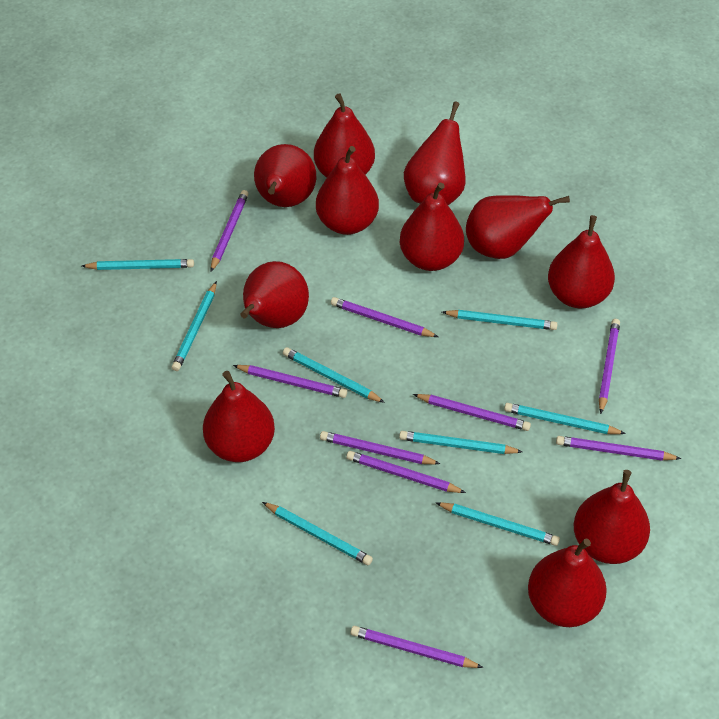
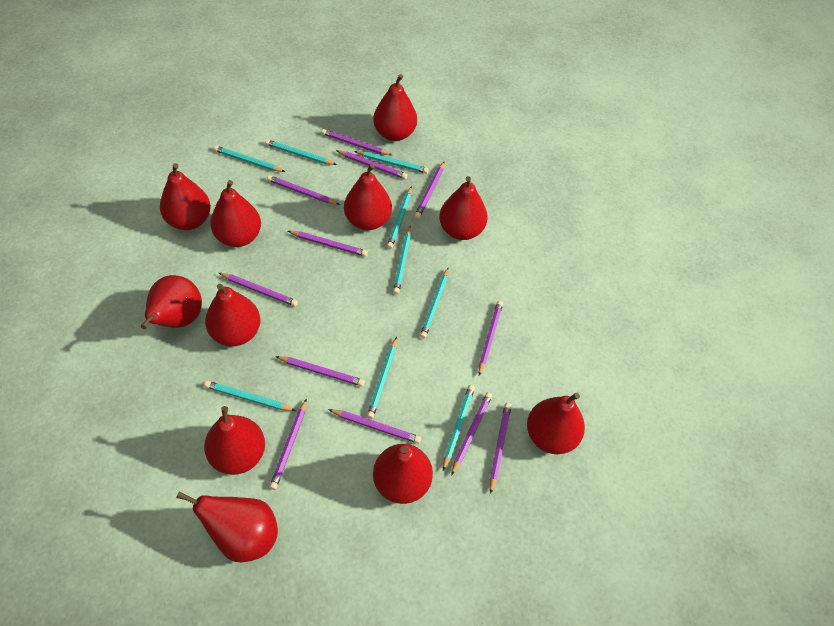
purple pencil: [210,190,249,272] [233,365,347,398] [320,431,440,464] [331,297,438,337] [346,451,466,493] [350,626,483,668] [413,394,531,431] [556,436,681,461] [599,319,620,414] = 9 -> [219,273,298,306] [267,175,340,205] [269,398,307,490] [275,356,365,386] [288,231,368,257] [321,129,392,155] [328,409,421,444] [336,150,407,179] [414,161,445,218] [451,392,492,476] [479,300,503,376] [490,403,511,494] = 12
turquoise pencil: [82,259,194,270] [172,281,217,371] [262,502,373,565] [283,347,385,403] [399,431,523,454] [435,502,560,546] [442,310,557,330] [504,403,626,434] = 8 -> [204,381,296,411] [214,146,285,172] [265,139,337,165] [354,151,429,174] [367,337,397,419] [387,186,412,249] [393,226,411,294] [420,268,449,338] [443,385,475,471] = 9

